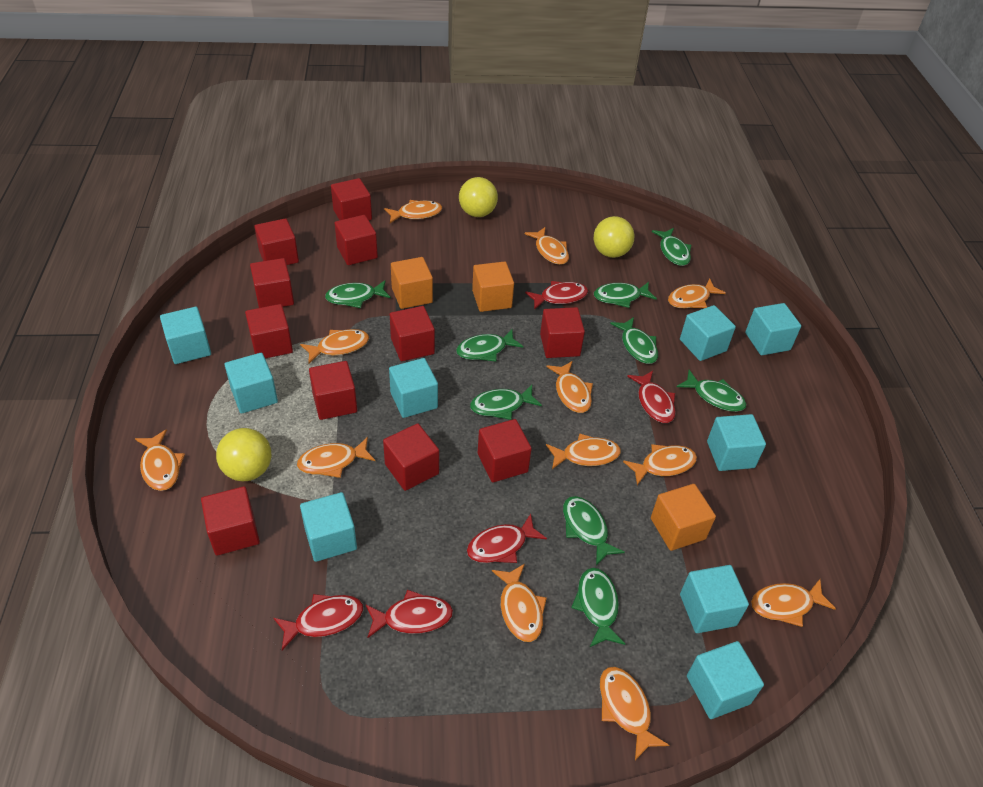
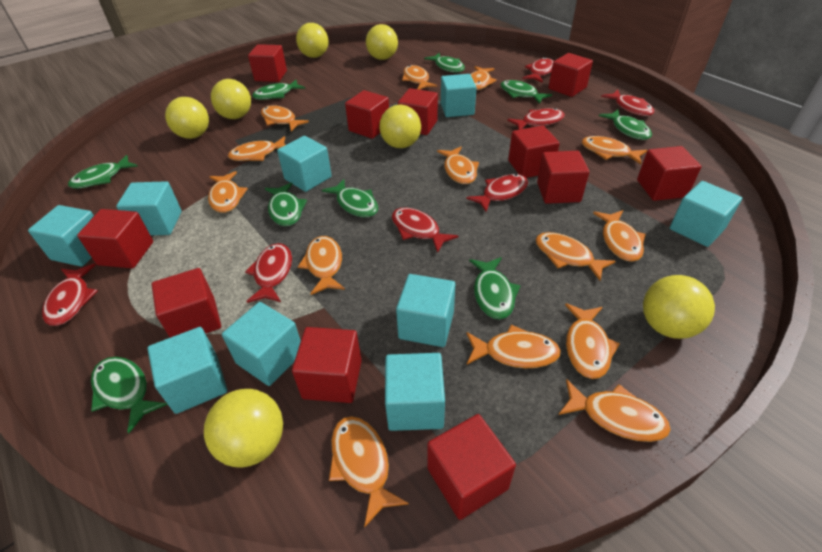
orange cube: [391,257,433,309] [472,261,514,312] [651,484,716,551] = 3 -> none = 0
orange fish: [135,429,185,491] [297,437,375,478] [300,329,369,364] [384,200,442,223] [492,564,547,642] [525,227,569,265] [546,361,593,413] [546,434,621,469] [600,667,669,760] [623,444,697,485] [668,278,726,308] [751,579,836,627] = 12 -> [208,171,248,213] [228,136,285,161] [261,105,309,131] [298,236,345,295] [329,416,409,528] [402,65,437,90] [437,147,479,184] [466,325,561,368] [471,66,497,90] [535,232,616,281] [558,379,671,442] [565,303,620,379] [582,136,647,164] [593,210,646,262] = 14
red fish: [273,594,363,650] [365,589,453,638] [467,514,547,563] [525,281,588,310] [627,371,676,423] = 5 -> [42,264,98,326] [245,243,292,303] [392,207,458,253] [466,174,528,212] [507,108,565,130] [522,57,553,83] [601,90,654,116] = 7
yellow ball: [216,428,272,481] [459,177,498,217] [594,216,634,258] = 3 -> [165,97,209,139] [204,389,283,467] [211,79,251,119] [296,23,328,58] [366,24,398,60] [379,105,421,148] [643,275,715,339] = 7

